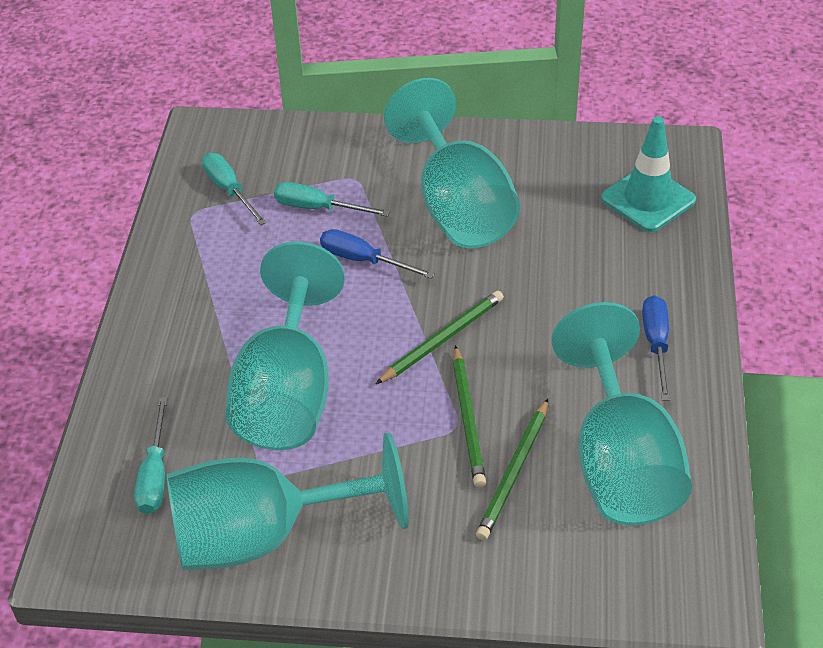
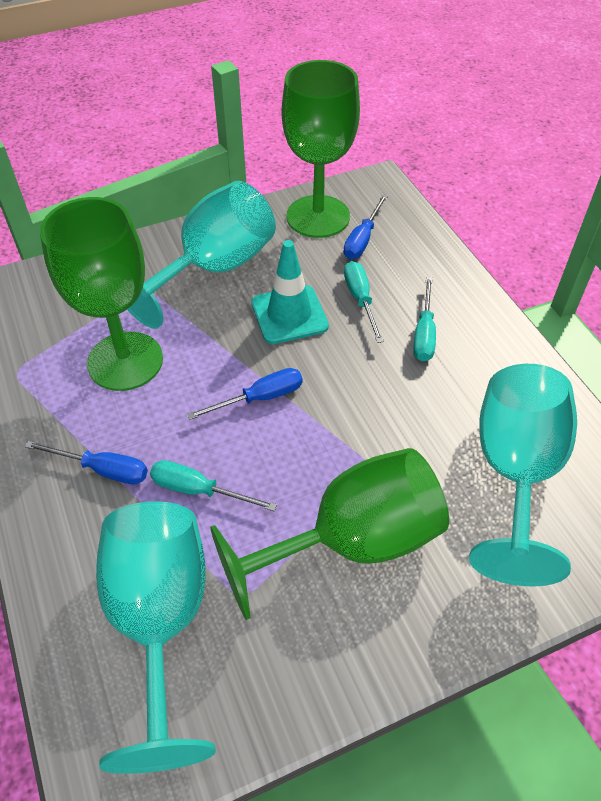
blue screwdriver: [320,229,435,279] [642,295,670,401] = 2 -> [25,441,148,484] [187,368,303,420] [344,194,388,259] = 3
green goblet: none = 0 -> [40,197,163,391] [210,448,449,620] [282,60,360,238] = 3
green pencil: [376,290,504,384] [453,345,486,488] [476,399,548,541] = 3 -> none = 0
turquoise goblet: [167,433,409,570] [225,241,345,450] [384,78,520,248] [552,302,692,525] = 4 -> [96,501,216,774] [127,181,276,329] [469,364,577,587] = 3

